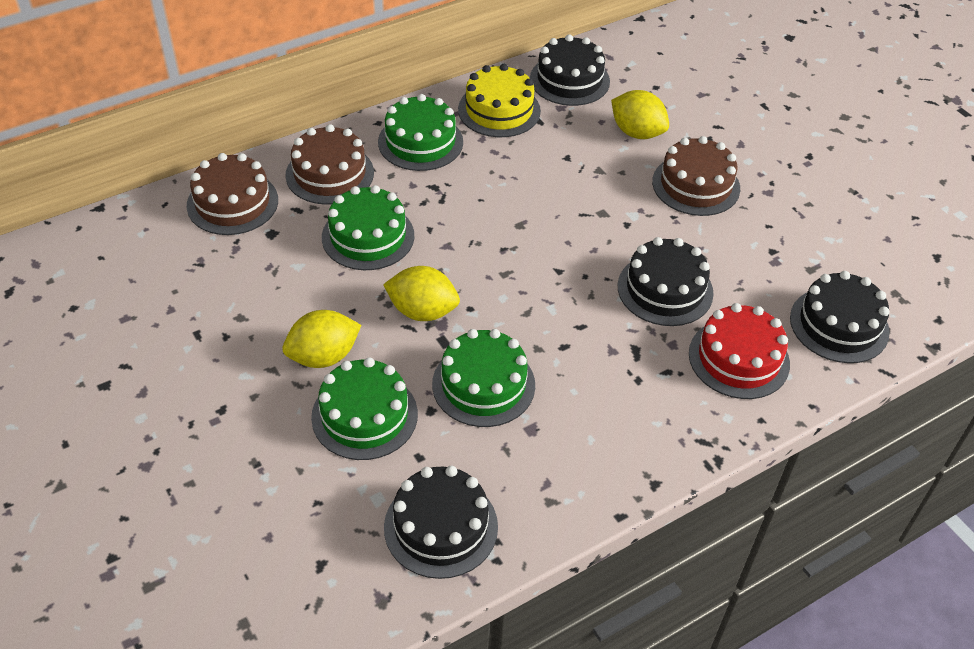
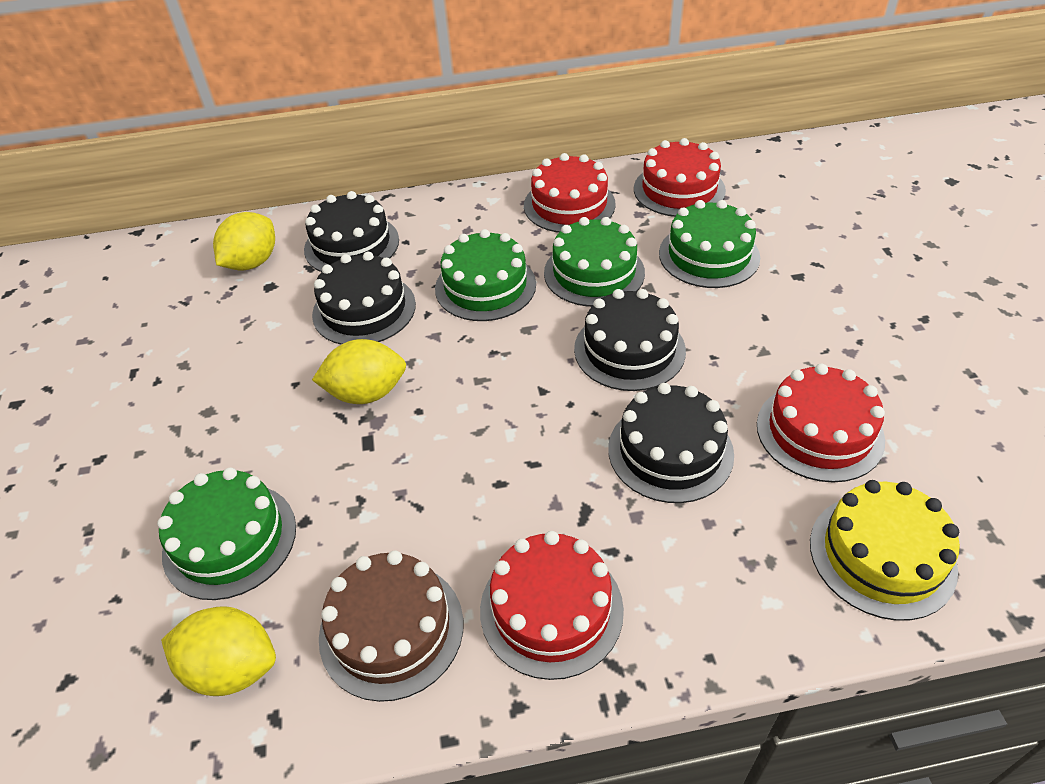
brown cake: [187,153,278,235] [285,124,374,205] [652,136,740,216] = 3 -> [319,550,463,702] = 1
red cake: [689,303,790,399] = 1 -> [480,531,624,680] [524,153,616,233] [634,138,726,217] [757,364,885,482] = 4

